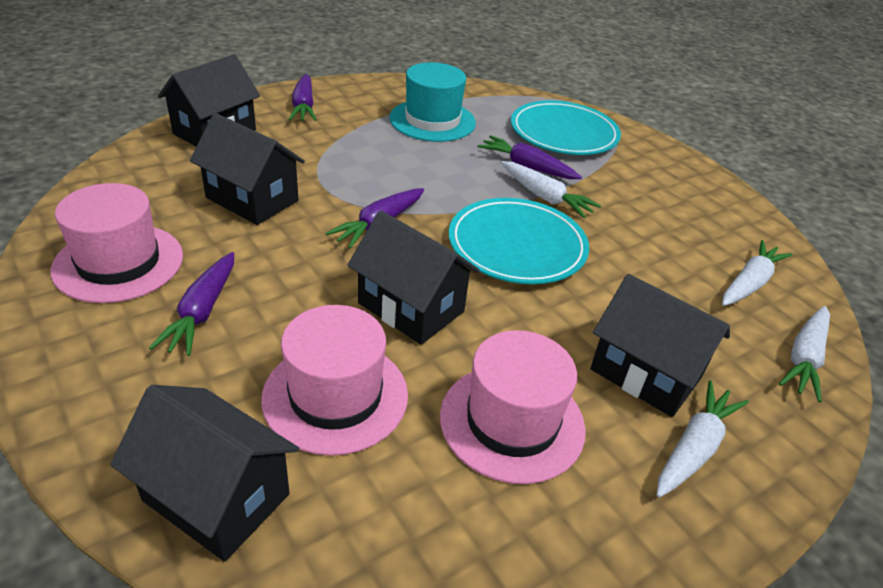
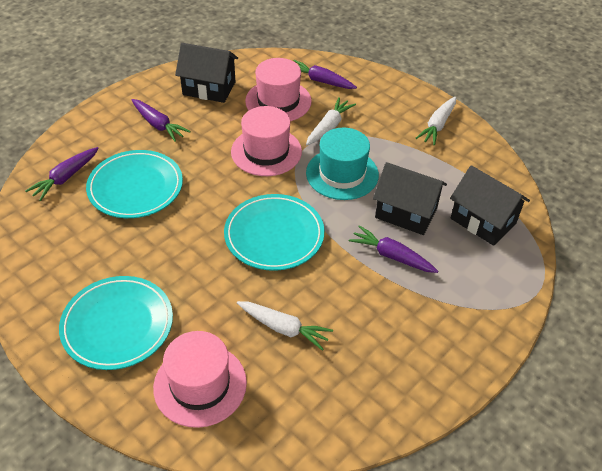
black house: [110,385,299,562] [158,54,260,146] [190,113,305,225] [348,211,480,345] [590,274,730,417] = 5 -> [175,43,238,103] [373,162,447,235] [450,165,530,246] = 3
turquoise plate: [449,198,589,284] [511,101,621,155] = 2 -> [59,276,173,370] [86,150,183,218] [224,194,324,271] = 3
white carrot: [501,161,602,218] [657,380,749,498] [722,240,793,306] [779,306,830,402] = 4 -> [237,301,333,351] [306,97,356,145] [416,97,456,146] = 3

